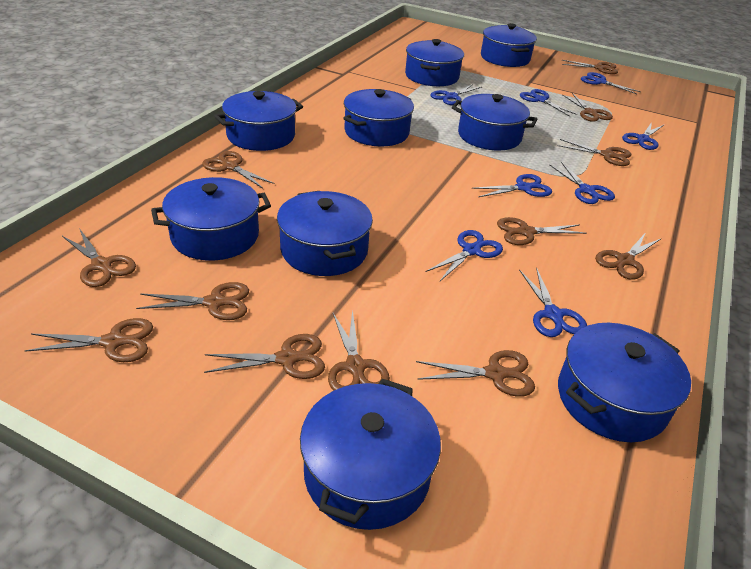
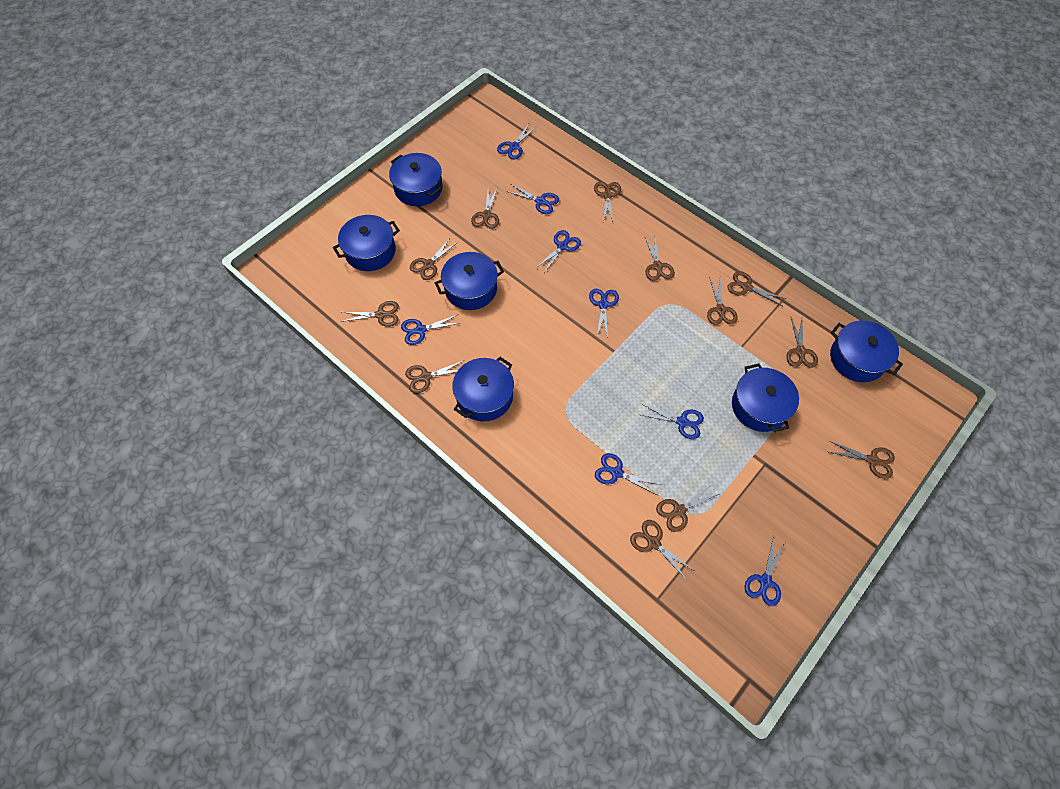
blue pot: [151,177,271,260] [214,91,303,151] [277,191,373,276] [300,379,441,530] [344,89,414,146] [405,39,464,86] [452,94,537,150] [481,23,537,67] [558,323,691,442] = 9 -> [333,215,400,271] [389,153,443,206] [435,252,504,310] [452,357,514,421] [732,363,799,432] [830,321,903,382] = 6

